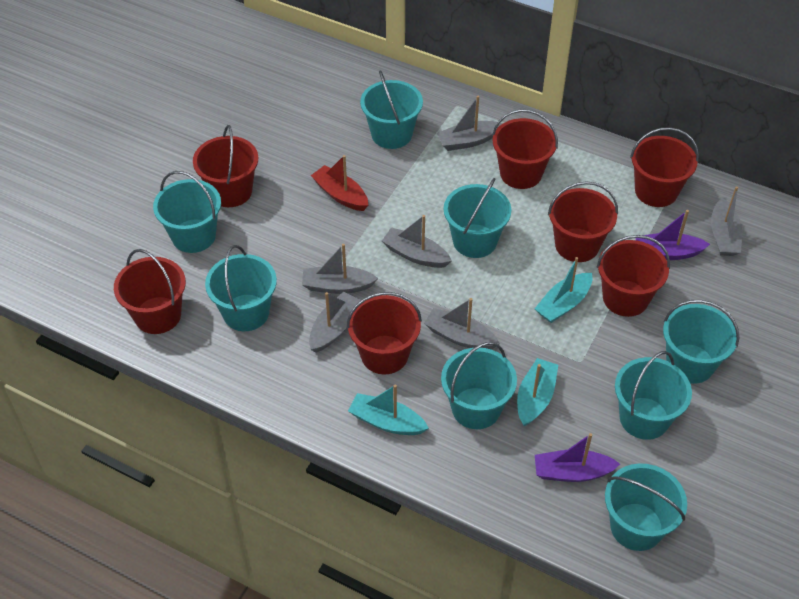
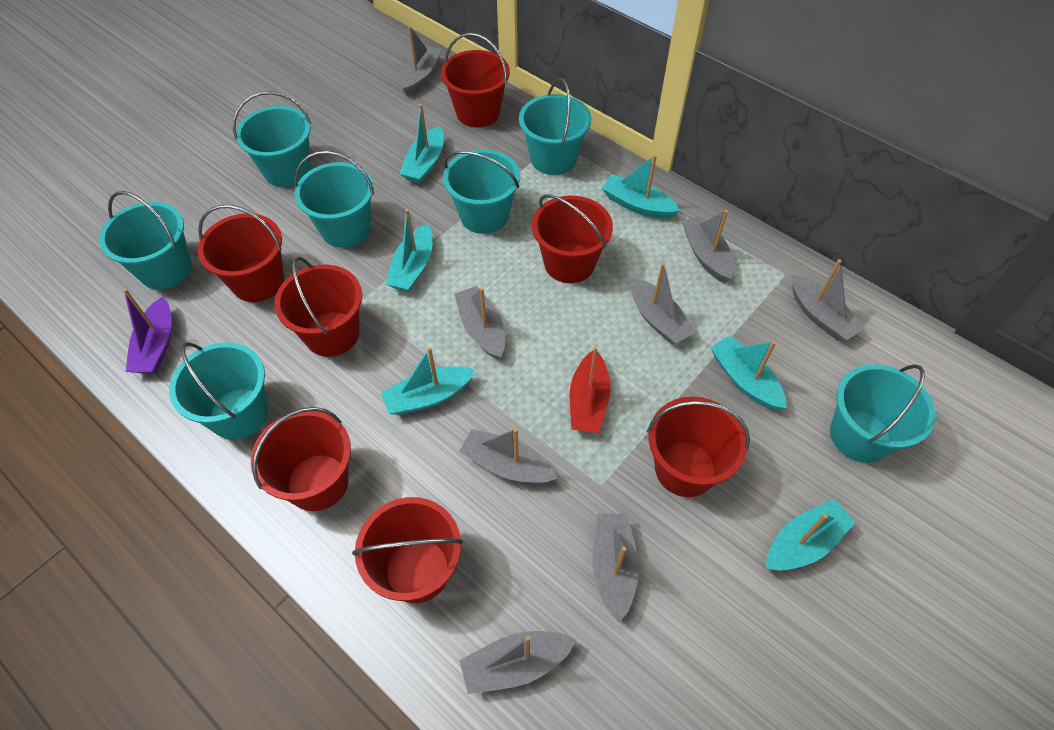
grey boat: [302,244,378,294] [309,292,361,353] [382,215,452,268] [424,298,500,350] [437,96,502,151] [711,187,742,256] = 6 -> [400,26,442,96] [454,286,505,360] [459,428,558,484] [459,631,576,694] [593,513,639,623] [630,263,696,345] [682,210,734,283] [791,259,865,341] = 8
purple boat: [535,433,620,482] [635,210,710,260] = 2 -> [123,289,172,373] = 1
turquoise boat: [348,385,429,435] [517,358,558,426] [535,257,593,323] = 3 -> [381,347,475,415] [385,209,432,292] [399,104,444,184] [602,155,680,219] [710,335,786,410] [766,499,856,571] = 6
turquoise bucket: [153,171,221,253] [205,245,277,331] [360,70,423,149] [441,342,517,429] [444,178,511,258] [605,463,687,551] [615,351,692,440] [663,300,739,384] = 8 -> [99,191,192,290] [169,342,269,440] [233,91,311,187] [294,151,374,248] [443,149,520,234] [519,78,591,175] [830,364,935,463] = 7

